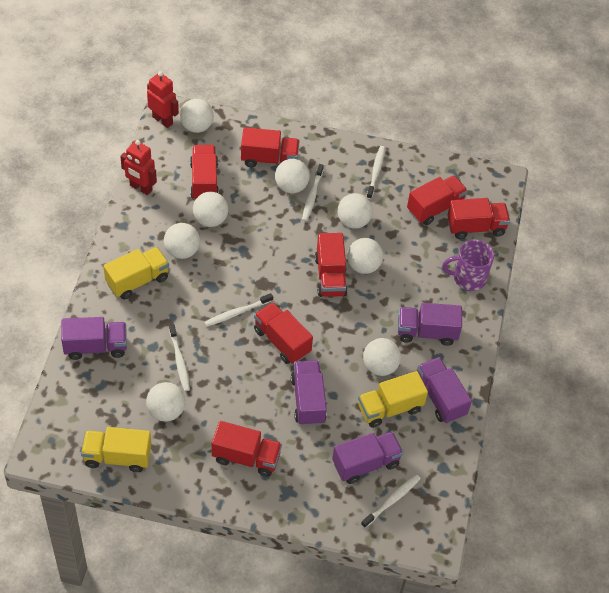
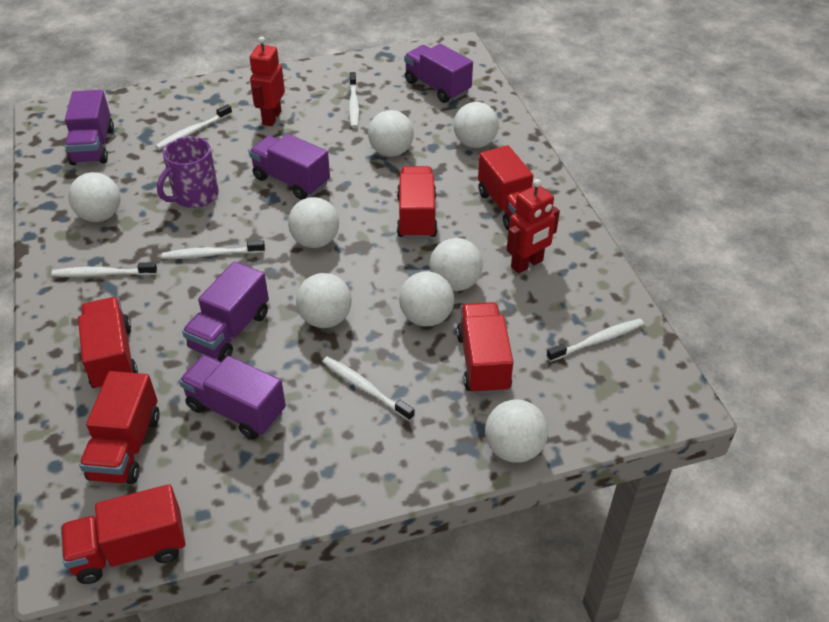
red truck: [190,145,219,199] [212,421,282,477] [241,127,300,167] [254,302,313,364] [315,233,348,297] [407,175,468,225] [447,198,510,239] = 7 -> [61,484,185,584] [78,297,138,390] [79,371,160,484] [397,166,438,239] [456,302,513,395] [478,145,533,230] = 6
white toothbrush: [169,324,190,391] [204,293,273,327] [302,164,324,221] [361,475,421,528] [367,146,385,199] = 5 -> [51,262,157,277] [155,104,232,150] [162,240,265,259] [322,356,415,421] [349,72,359,128] [546,319,644,362] = 6
yellow truck: [81,427,151,472] [103,247,169,299] [358,371,428,428] = 3 -> none = 0

